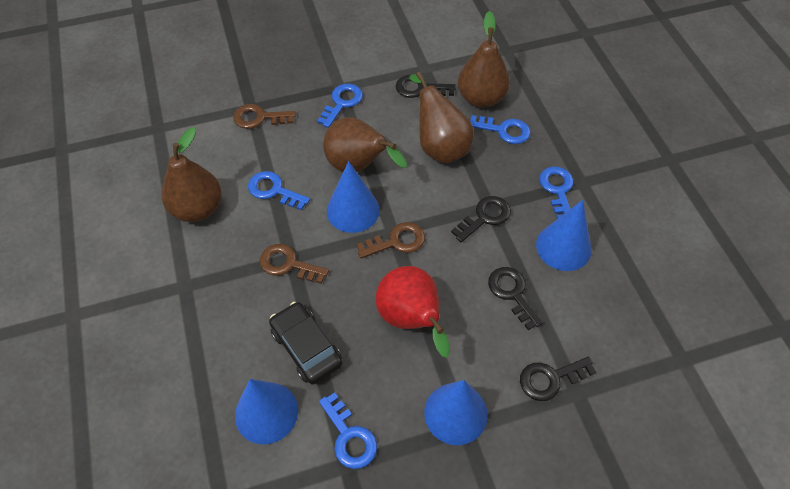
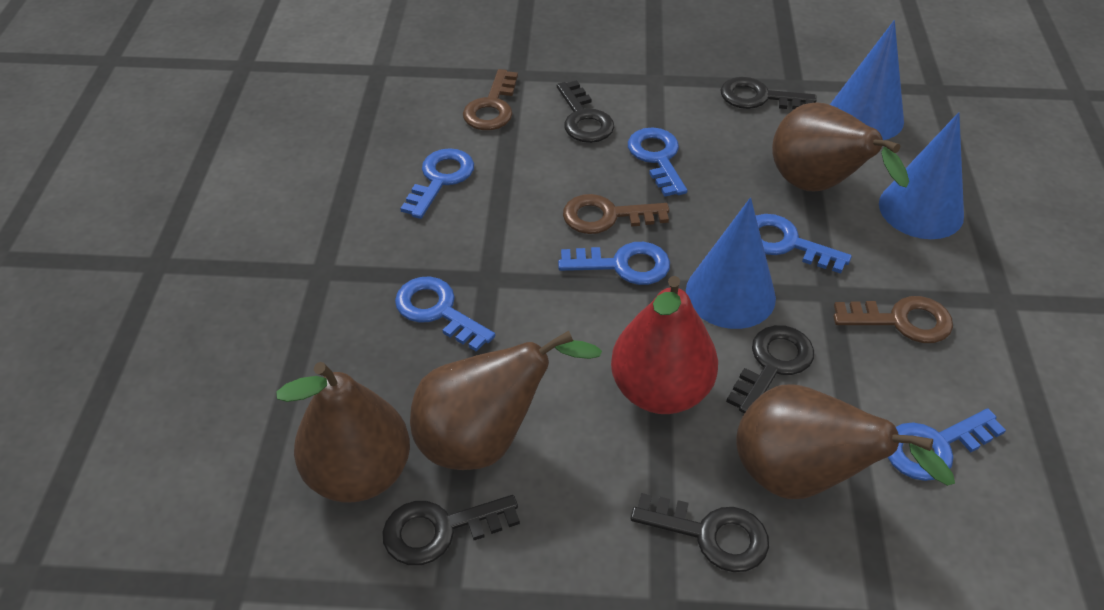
black car: [269,302,342,385] = 1 -> none = 0
black key: [395,75,456,98] [451,196,511,242] [488,267,543,330] [520,357,596,401] = 4 -> [382,495,520,565] [557,80,614,143] [630,493,769,572] [720,77,817,109] [726,325,814,414] = 5
blue cone: [235,379,298,445] [327,161,380,233] [424,380,488,445] [536,200,591,271] = 4 -> [686,198,776,329] [830,20,904,140] [879,112,964,239] = 3
blue key: [248,171,310,210] [317,84,363,128] [319,392,377,469] [469,115,530,144] [539,167,573,219] = 5 -> [395,276,495,352] [400,148,474,219] [558,242,670,285] [628,127,687,197] [756,214,852,274] [888,408,1006,481] = 6

